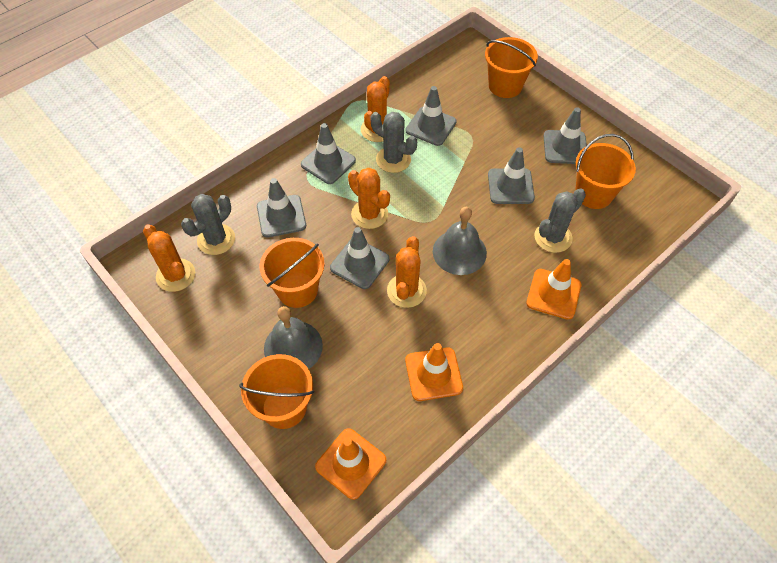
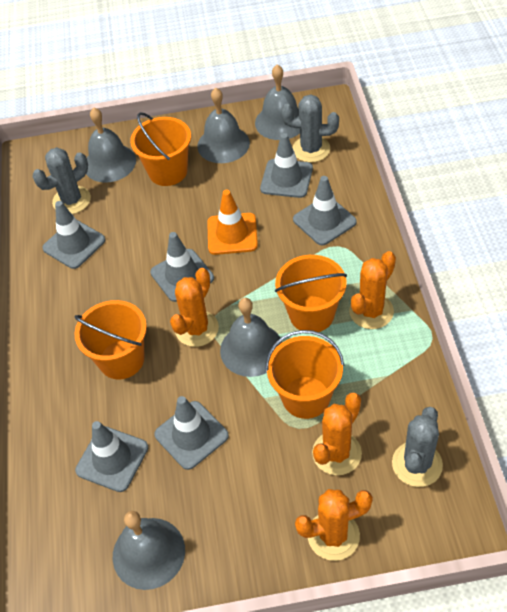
grey bell: [264,306,323,369] [433,207,487,275] = 2 -> [86,108,136,183] [113,511,185,590] [197,88,250,163] [220,298,282,377] [255,65,300,140] = 5
orange traffic cone: [315,428,386,500] [405,343,463,401] [526,259,582,320] = 3 -> [207,190,258,255] = 1

